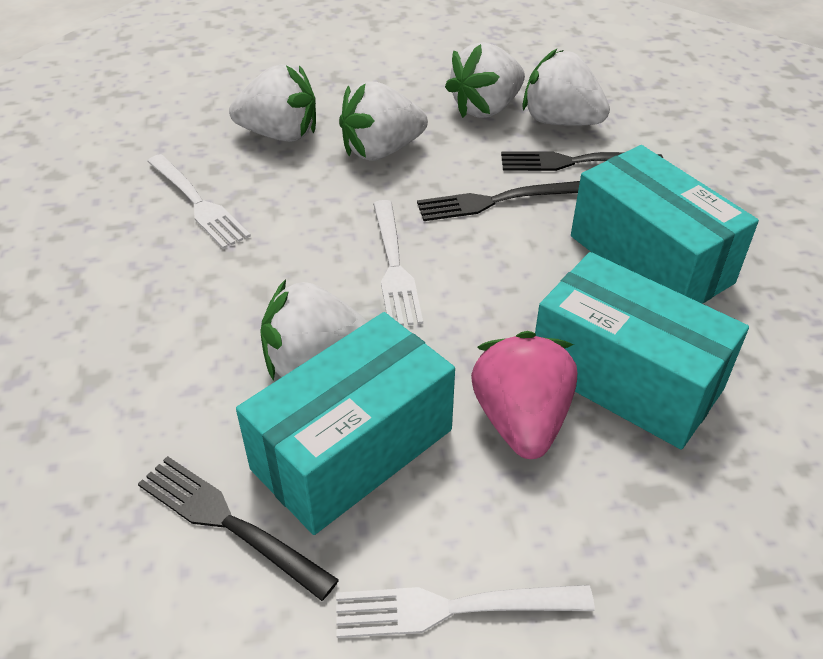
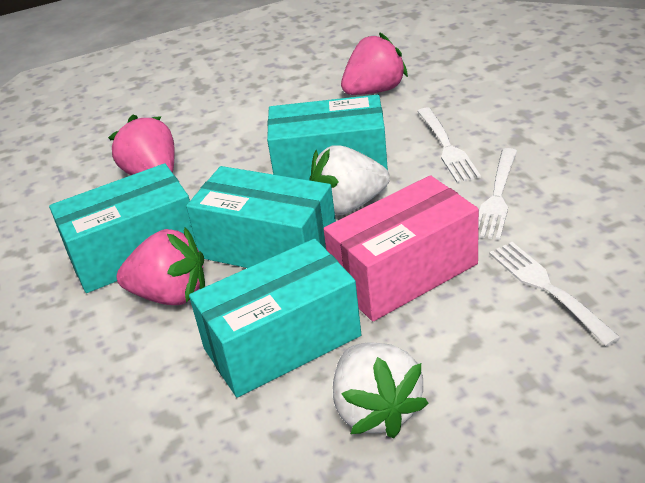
black fork: [138,456,339,601] [417,181,580,221] [501,151,663,171] = 3 -> none = 0
pink box: none = 0 -> [323,175,479,321] = 1
pink strawberry: [471,331,577,459] = 1 -> [108,115,175,175] [117,227,205,305] [341,32,408,95] = 3
turquoise box: [236,312,455,535] [535,252,749,449] [571,145,759,303] = 3 -> [49,163,197,293] [186,166,336,268] [189,239,362,397] [267,95,388,180] = 4
white strawberry: [229,64,316,142] [260,279,368,381] [339,81,428,161] [445,42,525,118] [522,49,610,126] = 5 -> [310,145,390,215] [333,342,429,438] = 2

